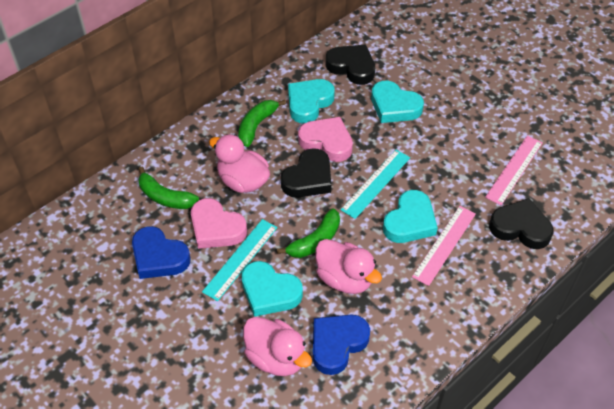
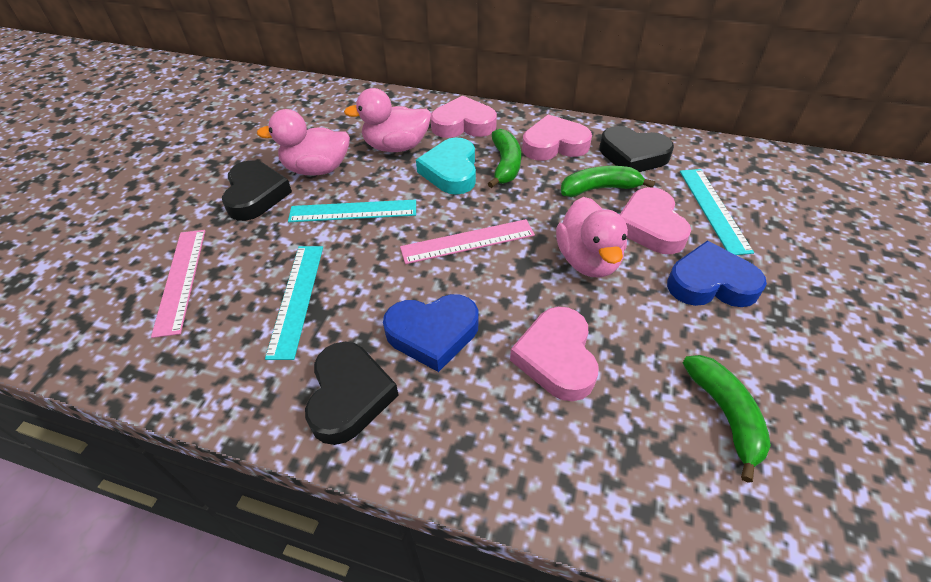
pink heart: [191,198,247,249] [298,117,353,162] = 2 -> [430,96,497,138] [510,307,598,401] [522,114,592,161] [620,187,691,254] = 4
turquoise heart: [241,261,303,317] [288,79,335,123] [371,81,424,123] [383,190,438,243] = 4 -> [416,138,476,195] = 1
turquoise ruler: [202,219,277,301] [341,150,410,219] = 2 -> [265,246,323,360] [288,200,416,222] [680,169,754,255] = 3

